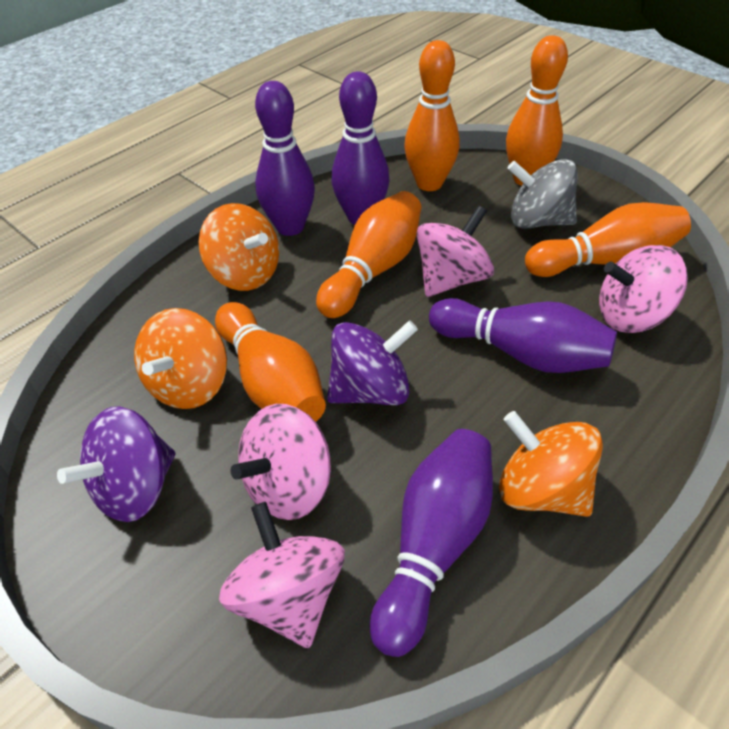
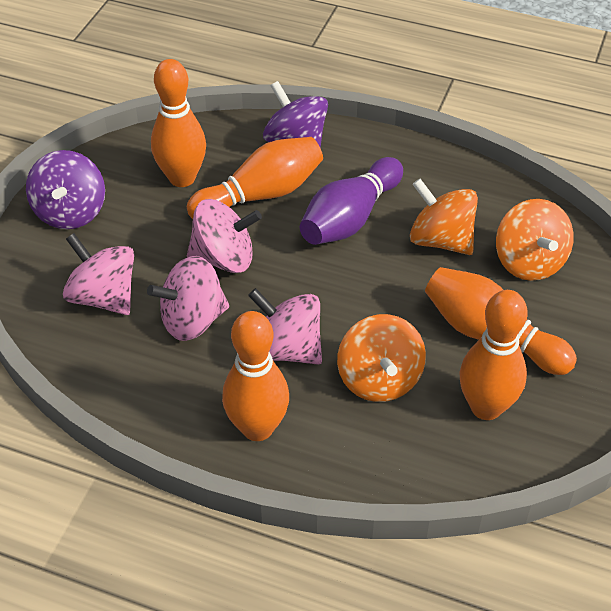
grey spinning top: [507,159,578,229] = 1 -> none = 0
purple bowling pin: [255,81,315,236] [332,71,390,225] [370,429,493,657] [429,298,617,373] = 4 -> [300,157,403,245] = 1

